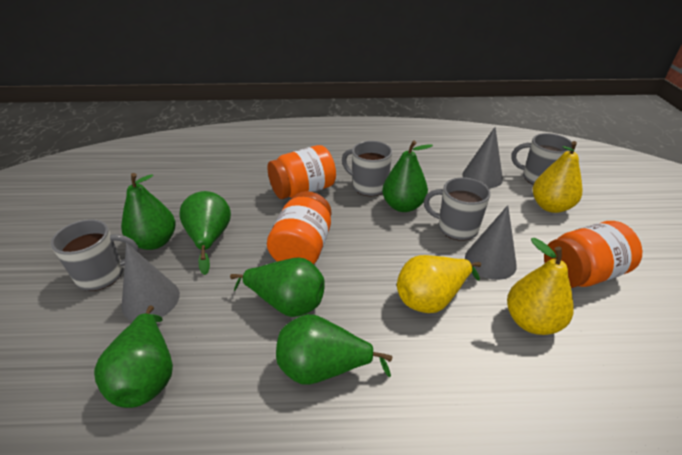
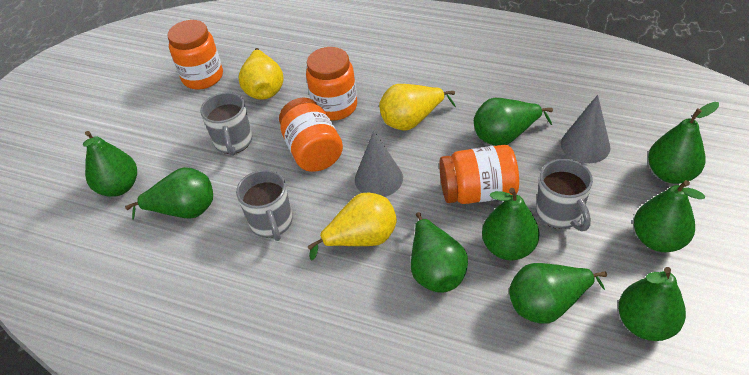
green pear: [94,306,173,408] [121,173,176,250] [179,191,231,275] [230,257,325,317] [276,314,392,385] [382,140,433,212] = 6 -> [83,131,137,197] [125,167,213,220] [411,212,468,293] [474,98,553,146] [482,188,540,260] [509,263,607,324] [618,267,686,341] [634,180,705,252] [648,102,719,184] = 9
grey cone: [122,243,180,321] [462,127,503,188] [465,205,517,280] = 3 -> [355,130,403,197] [561,95,611,163] = 2
grey mug: [51,219,138,291] [342,141,392,196] [424,177,490,241] [511,133,572,185] = 4 -> [200,92,252,156] [236,170,292,241] [536,159,593,231] = 3
orange jar: [267,191,331,264] [268,145,336,199] [544,221,642,288] = 3 -> [167,20,223,89] [279,98,343,172] [306,47,357,121] [439,145,519,204] = 4

